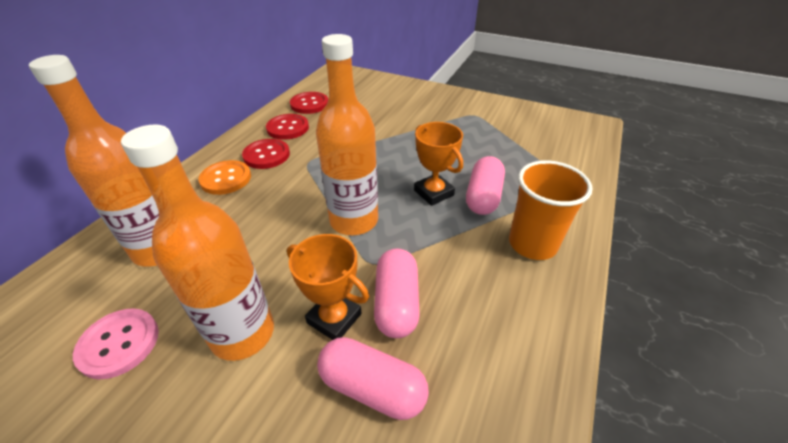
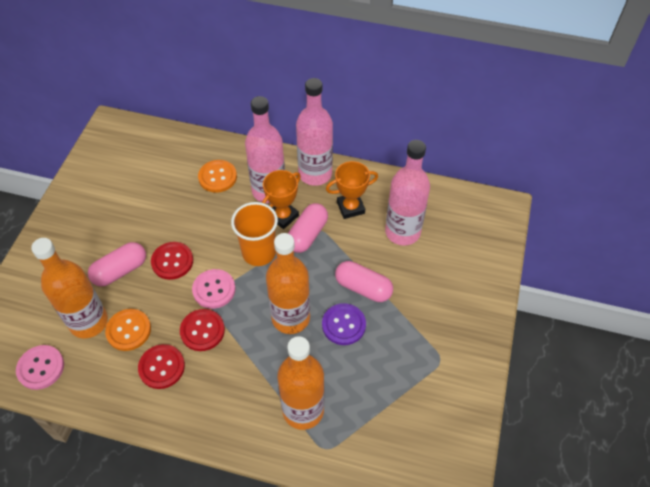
orange button: [198,160,251,195] = 1 -> [105,309,151,351] [198,160,237,193] = 2
pink bottle: none = 0 -> [245,96,285,203] [296,78,333,186] [385,140,430,246] = 3
pink button: [73,308,159,379] = 1 -> [16,345,64,390] [192,269,236,309] = 2
purple button: none = 0 -> [322,303,366,345] = 1

